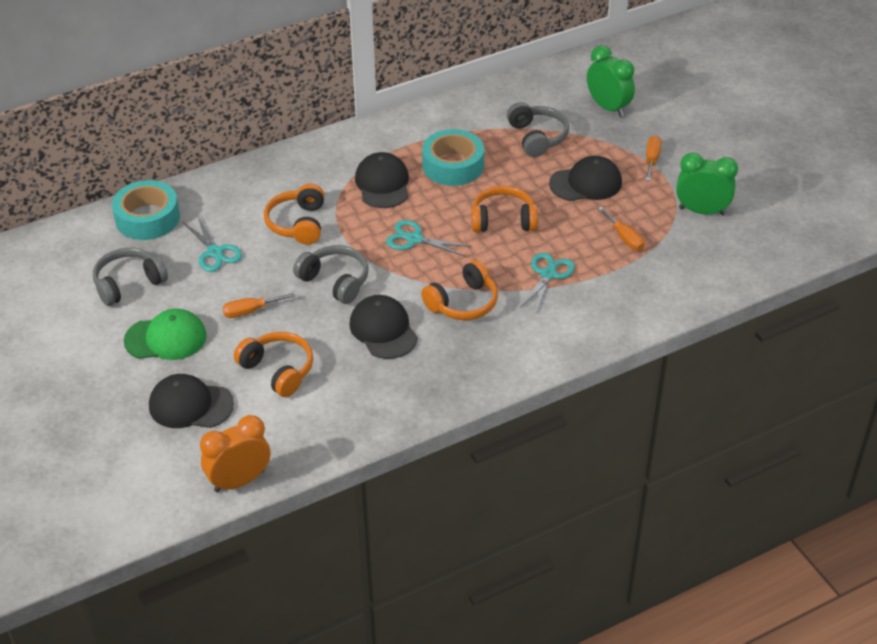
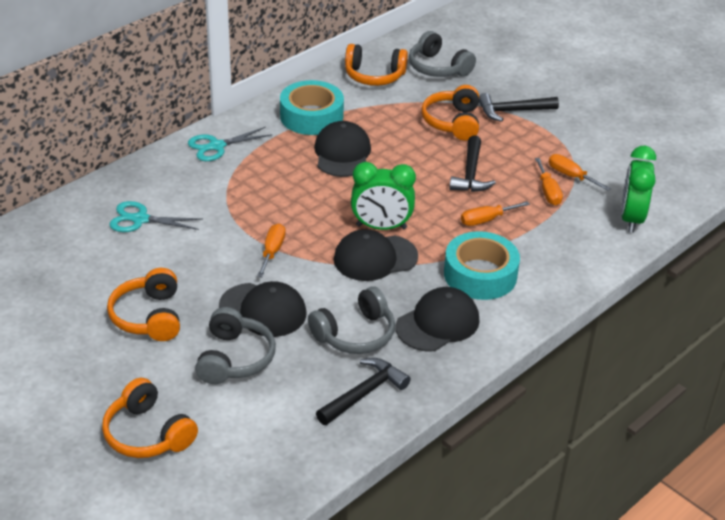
black hammer: none = 0 -> [316,358,411,425] [449,135,496,192] [479,93,559,122] = 3
green cap: [124,309,207,360] = 1 -> none = 0
orange clock: [200,415,270,493] = 1 -> none = 0
orange screwdriver: [222,293,295,318] [598,207,645,250] [646,136,662,181] = 3 -> [257,223,286,277] [461,201,530,226] [535,158,563,205] [549,154,611,191] = 4
turquoise scissors: [184,217,242,272] [386,220,471,256] [520,253,575,314] = 3 -> [109,201,202,232] [188,127,273,161] = 2

